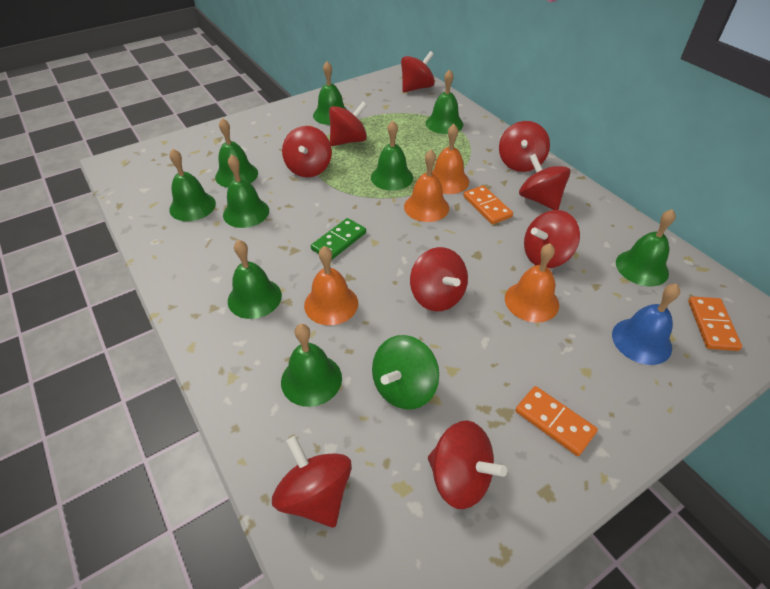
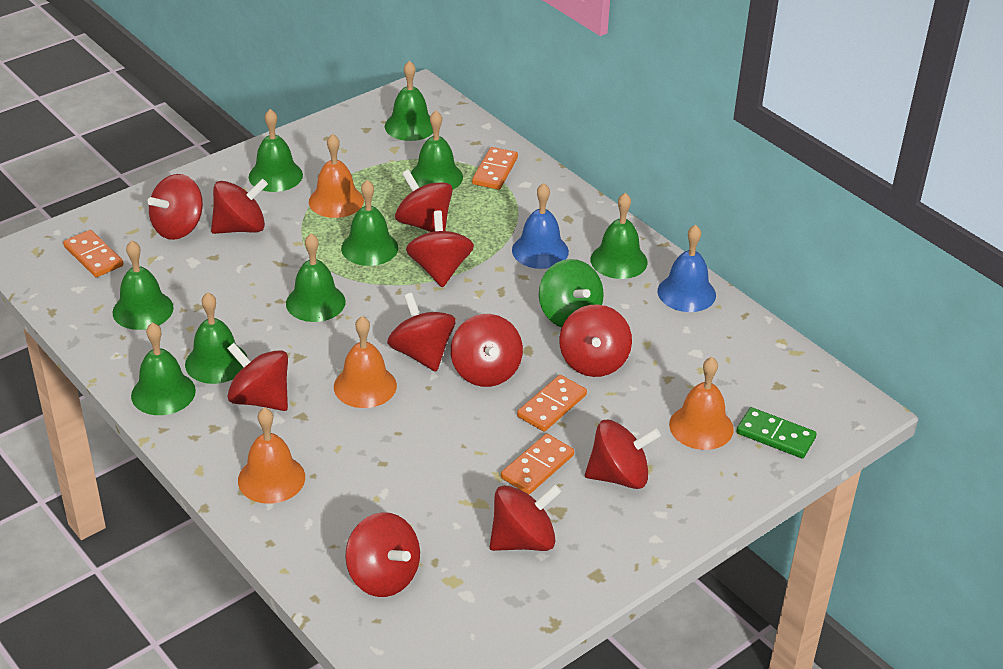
blue bell: [612,284,680,365] = 1 -> [512,183,569,269] [657,225,716,312] = 2
orange domino: [463,185,513,224] [515,386,598,456] [688,296,742,351] = 3 -> [63,230,123,277] [472,147,518,190] [501,434,574,494] [517,375,587,432] = 4
red spinning top: [272,436,352,528] [282,126,332,177] [329,102,367,146] [401,51,435,93] [410,247,468,311] [428,420,507,509] [499,121,550,172] [519,154,571,210] [524,210,580,268] = 9 -> [148,174,203,240] [211,179,268,234] [227,343,288,411] [345,512,420,597] [387,293,455,371] [395,170,453,232] [406,211,474,287] [451,314,523,387] [490,484,562,551] [559,304,632,377] [585,420,661,489] = 11

